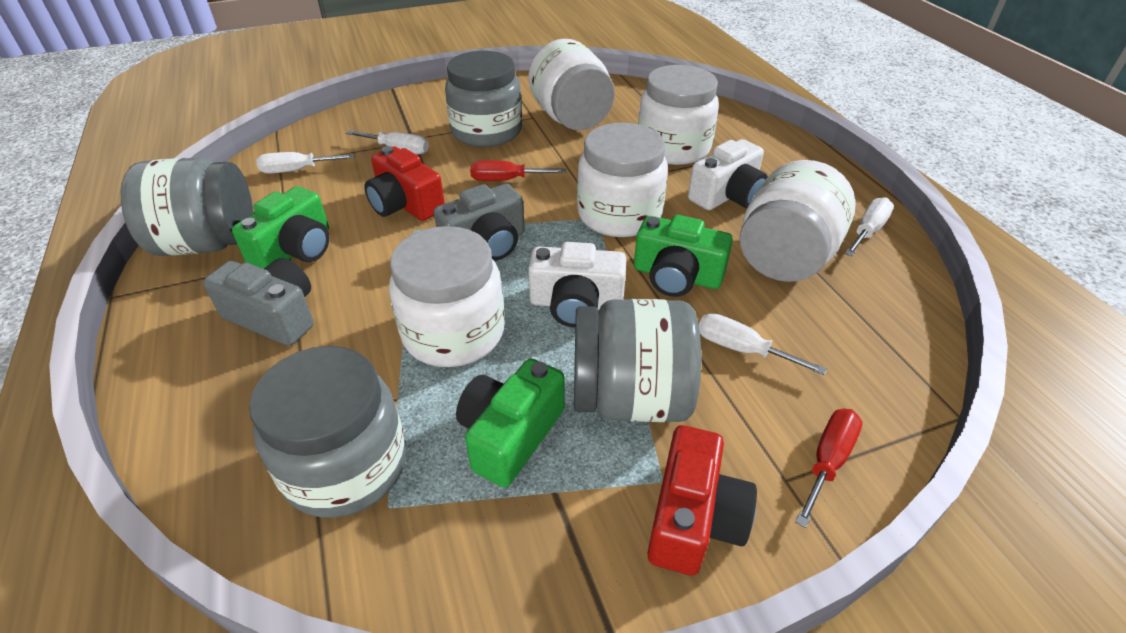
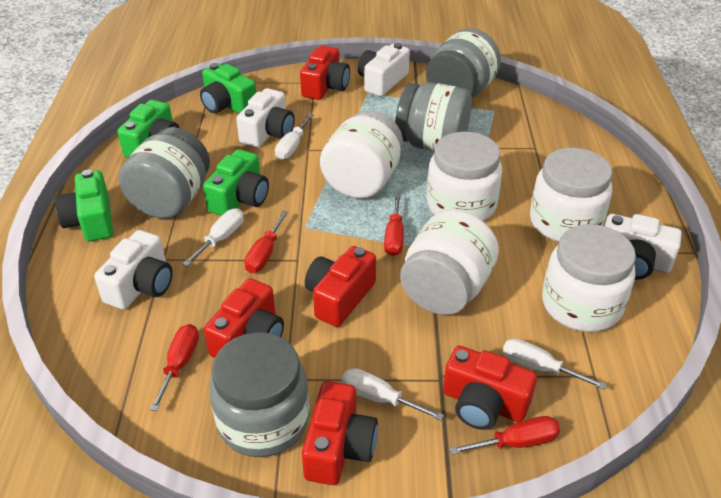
green camera: [232,186,329,269] [456,358,565,487] [634,215,733,297] = 3 -> [55,170,113,241] [117,100,179,158] [200,63,256,114] [203,149,269,216] = 4
grey camera: [203,258,314,346] [434,184,525,261] = 2 -> none = 0
red camera: [364,146,445,221] [648,425,757,575] = 2 -> [204,278,284,358] [300,46,350,100] [302,381,378,485] [305,246,376,327] [443,346,537,430] = 5
red screwdriver: [470,160,566,181] [795,409,862,528] = 2 -> [150,324,199,411] [244,211,288,273] [384,194,404,256] [449,416,560,455] = 4
white camera: [528,242,626,327] [688,139,768,210] = 2 -> [94,230,173,310] [236,88,295,148] [358,43,410,97] [605,214,682,280] = 4

